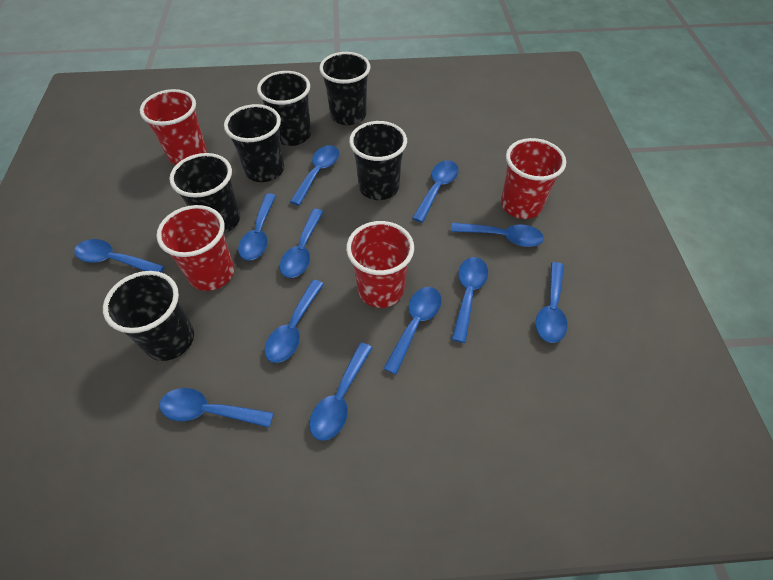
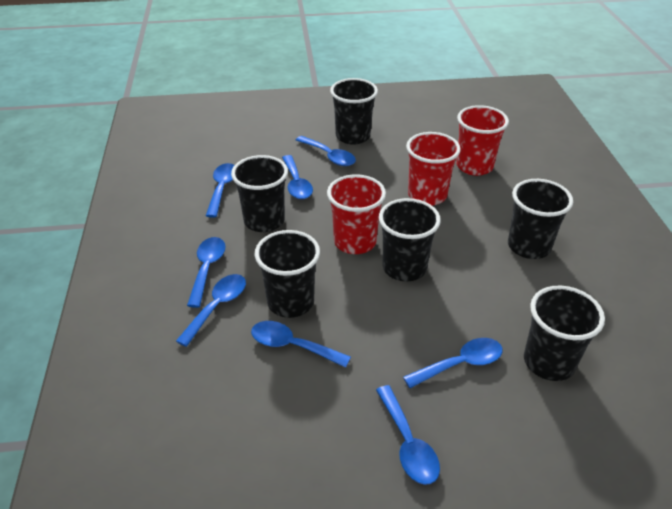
blue spoon: [74,239,165,273] [159,388,274,428] [238,193,276,260] [264,280,324,363] [280,209,324,278] [290,145,339,206] [309,343,373,441] [383,287,442,375] [412,160,459,223] [451,223,544,247] [452,257,488,343] [536,262,568,343] = 12 -> [176,274,246,347] [187,237,226,308] [206,163,235,218] [251,321,351,368] [282,155,313,199] [296,136,356,166] [376,385,440,485] [403,338,503,388] = 8
red cup: [140,89,207,165] [156,205,234,291] [346,221,414,308] [501,138,566,219] = 4 -> [327,174,386,254] [406,132,461,206] [456,105,509,176] = 3

